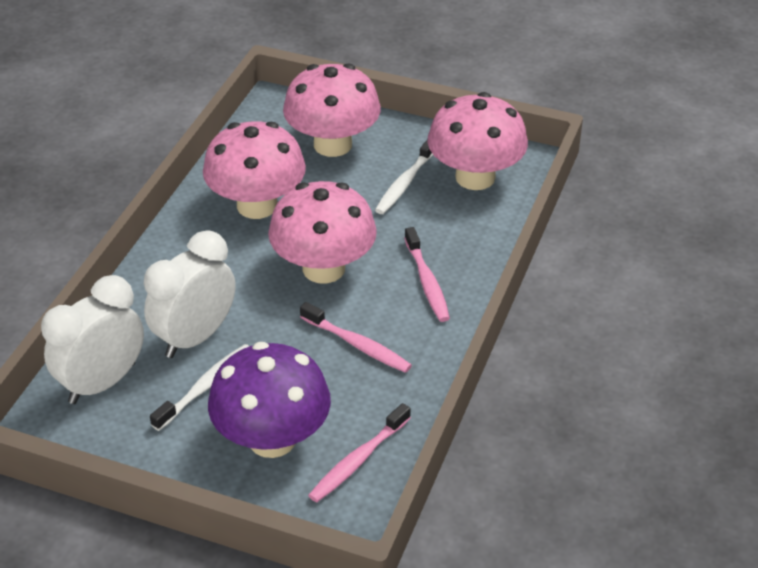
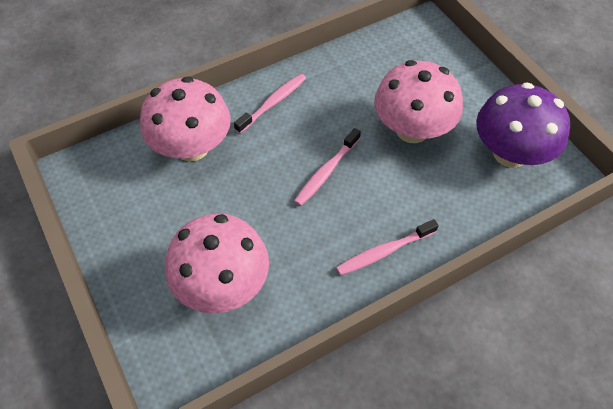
pink mushroom: [203,121,306,219] [268,181,377,284] [283,63,381,157] [428,92,528,190] = 4 -> [140,77,231,161] [165,213,269,314] [374,60,463,143] = 3
white clock: [41,275,144,404] [144,230,235,358] = 2 -> none = 0
white toothbrush: [150,344,249,431] [375,139,433,214] = 2 -> none = 0

